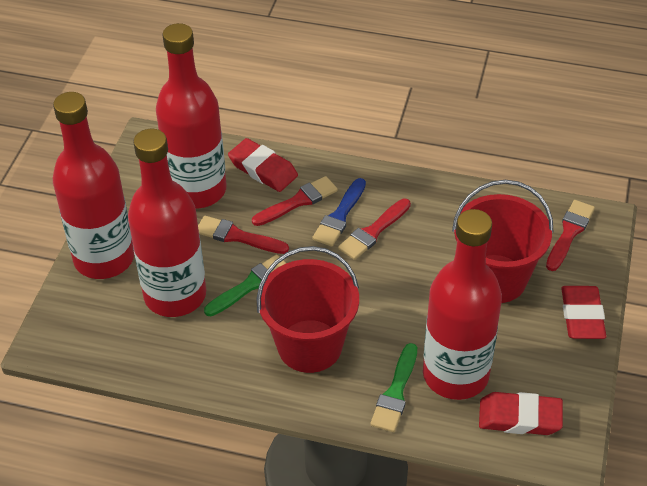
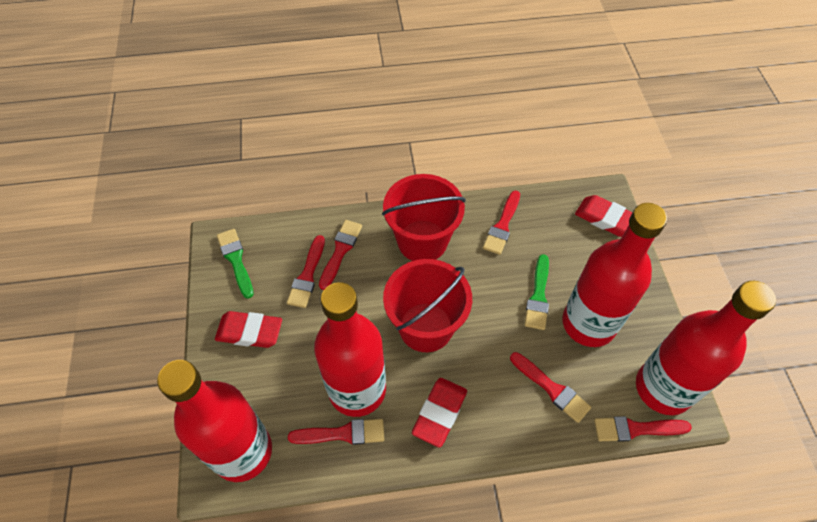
blue brush: [312,178,366,247] = 1 -> none = 0
red brush: [198,216,289,254] [252,176,338,226] [338,199,411,260] [546,200,595,271] = 4 -> [287,235,325,308] [288,419,384,445] [319,220,362,290] [483,191,520,255] [510,352,591,423] [594,416,692,442] = 6

